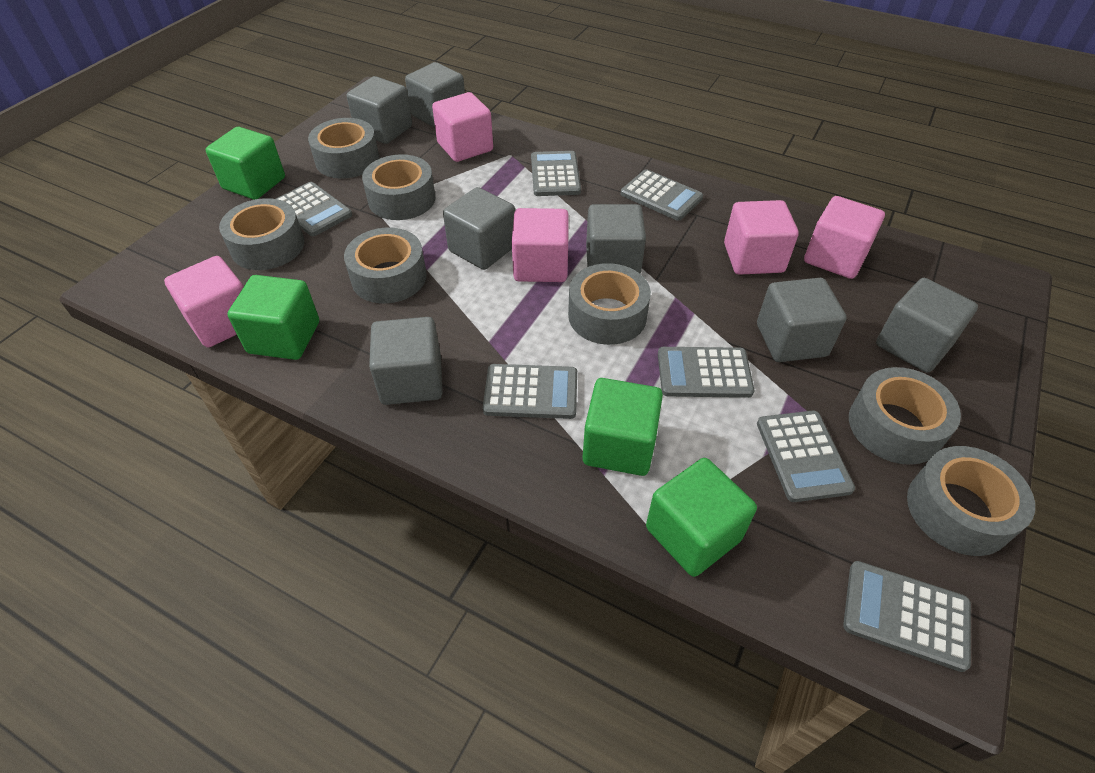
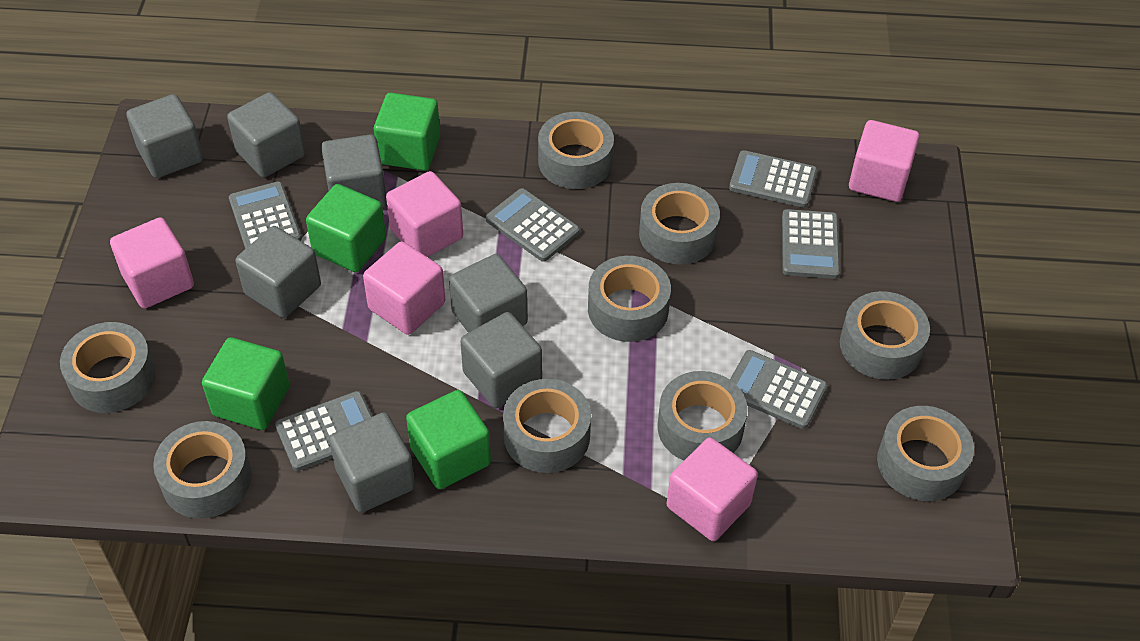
grey calculator: [276,182,352,236] [483,364,577,419] [531,151,581,196] [621,169,703,221] [658,347,754,398] [757,410,855,502] [843,561,971,672] = 7 -> [229,181,302,249] [275,391,373,471] [486,188,580,262] [729,150,817,208] [730,350,827,429] [782,209,840,279] = 6
grey tape: [219,198,304,270] [308,118,379,179] [344,228,427,303] [362,154,435,220] [568,263,651,345] [849,367,961,465] [907,446,1035,556] = 7 -> [60,322,156,413] [153,421,252,519] [503,379,591,473] [538,112,614,189] [588,256,671,342] [639,183,720,264] [657,371,748,461] [840,291,930,380] [877,406,974,501] = 9

